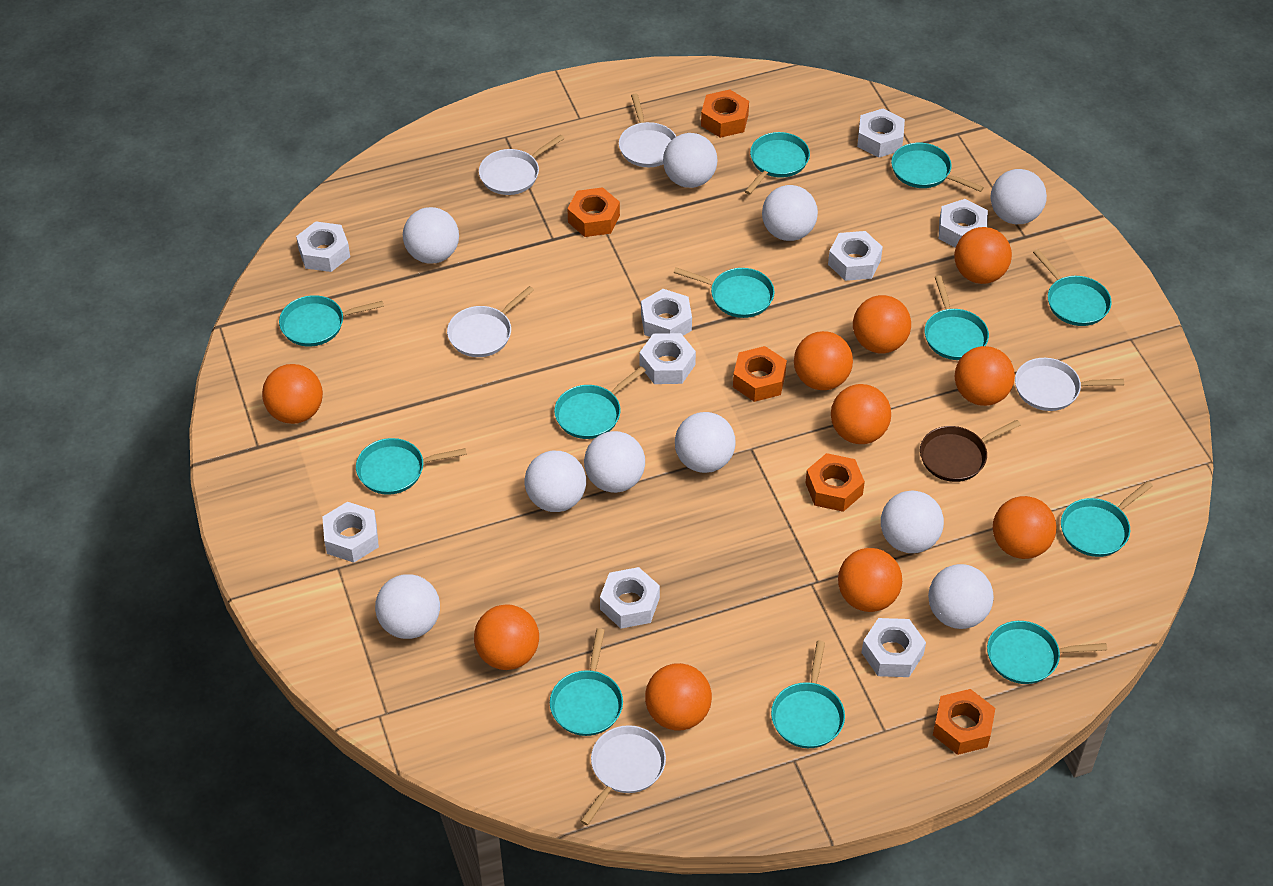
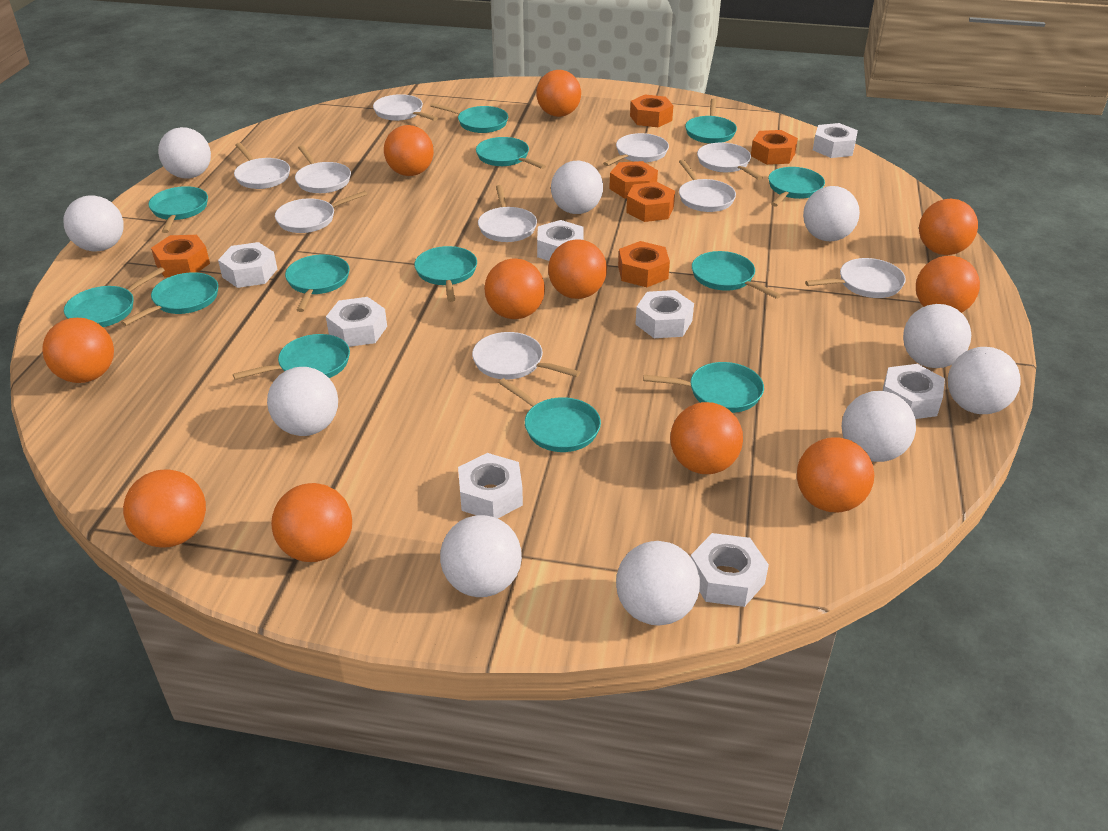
brown pan: [920,420,1021,482] = 1 -> none = 0
orange ball: [262,364,323,424] [474,604,539,670] [645,663,712,731] [794,331,853,390] [831,384,891,444] [838,548,902,612] [853,295,911,353] [954,227,1012,284] [954,346,1015,406] [993,496,1057,559] = 10 -> [42,318,114,383] [123,469,206,547] [271,483,352,562] [384,125,434,176] [484,258,545,319] [536,70,581,117] [548,239,607,299] [670,402,743,474] [797,437,874,512] [916,256,980,313] [919,199,978,255] = 11
orange nut: [568,187,620,237] [701,89,749,138] [733,346,787,402] [805,453,865,512] [933,689,995,755] = 5 -> [151,235,210,277] [609,161,658,199] [618,241,670,287] [626,182,675,222] [630,94,673,127] [751,130,798,165] = 6
turquoise pan: [279,295,384,347] [356,438,467,495] [550,628,623,736] [554,366,646,439] [674,267,775,318] [745,132,810,195] [771,641,845,748] [891,143,984,192] [925,275,989,360] [987,621,1107,684] [1033,249,1112,326] [1061,481,1153,557] = 12 -> [64,267,165,327] [121,272,218,326] [148,186,208,233] [233,334,350,380] [285,255,350,312] [414,246,477,302] [430,103,508,133] [476,137,546,169] [499,378,601,452] [643,362,764,413] [685,98,737,144] [692,251,781,299] [768,167,825,207] = 13
white nut: [296,221,350,272] [323,502,379,563] [600,567,660,629] [640,333,696,384] [641,289,692,337] [828,231,883,281] [857,108,905,158] [862,618,926,677] [939,199,988,248] = 9 -> [218,242,277,288] [326,297,387,347] [458,453,523,519] [537,220,583,261] [635,290,694,338] [691,533,769,607] [813,123,858,158] [883,364,945,419] = 8
white pan: [447,286,534,357] [479,134,565,195] [581,725,666,825] [619,93,676,167] [1015,358,1124,411] = 5 -> [234,143,290,189] [275,191,367,233] [295,145,351,193] [373,94,438,121] [472,332,580,380] [478,185,537,242] [603,133,669,166] [679,160,736,212] [697,143,763,180] [805,258,906,298] = 10

